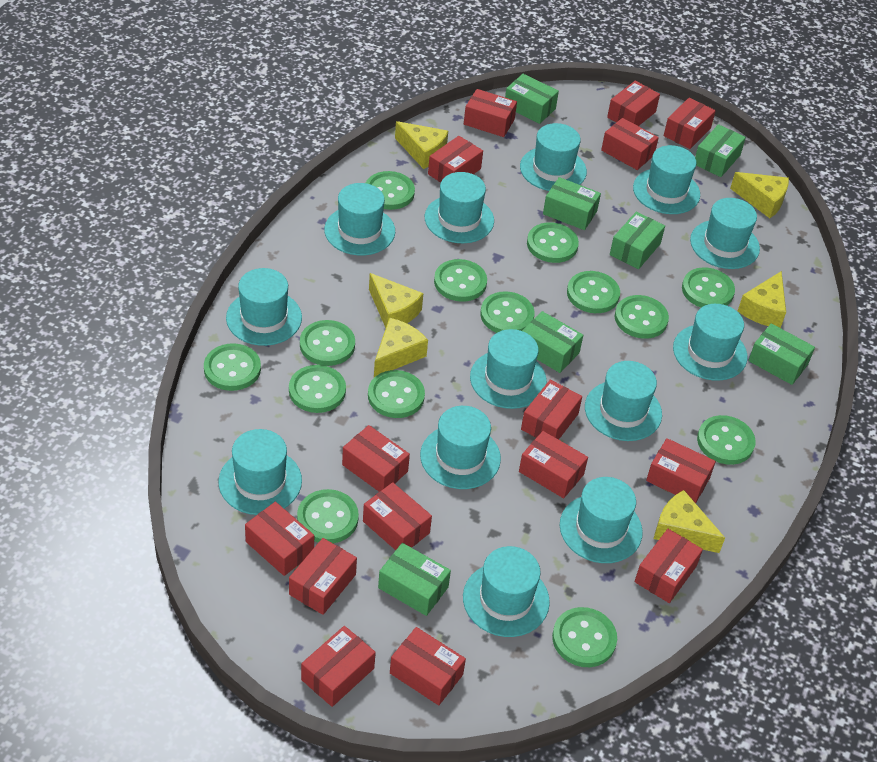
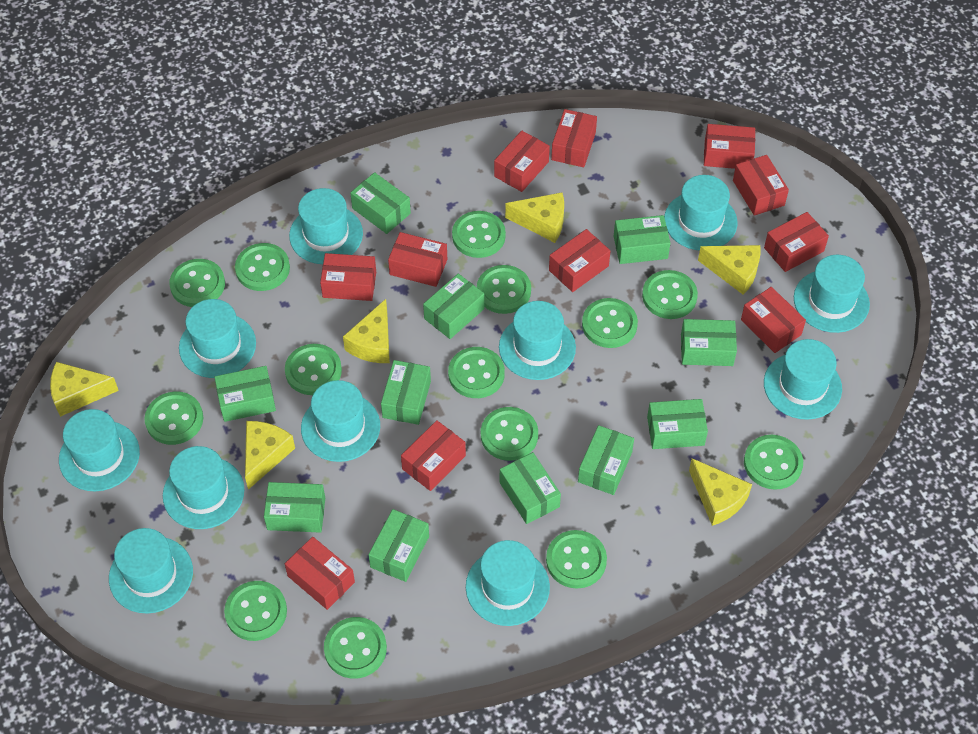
green box: [378,543,451,616] [505,74,559,124] [522,311,583,373] [543,177,601,230] [610,212,665,269] [695,124,746,177] [748,323,815,385] = 7 -> [214,366,276,422] [264,482,325,533] [350,172,411,234] [368,509,429,582] [381,360,431,425] [423,274,485,339] [500,452,561,524] [578,425,634,495] [614,215,670,264] [647,399,708,449] [681,319,737,366] = 11
red box: [245,502,314,576] [289,538,357,615] [301,626,376,707] [342,425,410,492] [363,482,432,550] [390,627,466,705] [428,136,483,183] [464,89,517,137] [519,431,588,498] [521,380,582,439] [601,118,659,170] [607,81,660,126] [635,529,703,603] [646,438,716,503] [664,98,716,149] = 15 -> [285,537,355,610] [320,253,376,301] [388,232,447,287] [401,420,466,491] [494,131,550,192] [549,229,610,292] [551,109,597,167] [704,124,755,169] [733,155,789,216] [741,287,806,353] [764,212,829,272] = 11
turquoise hat: [218,429,302,515] [226,268,302,346] [324,183,395,255] [420,406,501,489] [425,172,494,243] [463,546,550,637] [470,329,547,409] [520,123,587,191] [560,477,643,563] [585,361,662,441] [633,145,700,214] [673,304,748,381] [690,198,760,269] = 13 -> [59,409,140,491] [109,528,193,614] [163,446,245,529] [179,299,256,378] [289,188,363,264] [301,380,380,462] [466,540,550,626] [499,301,576,380] [664,175,737,250] [764,339,842,420] [794,255,870,333] = 11

